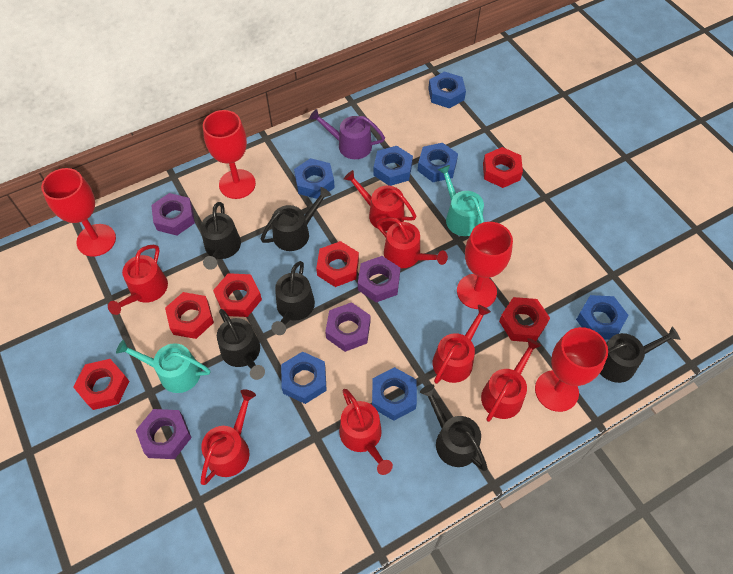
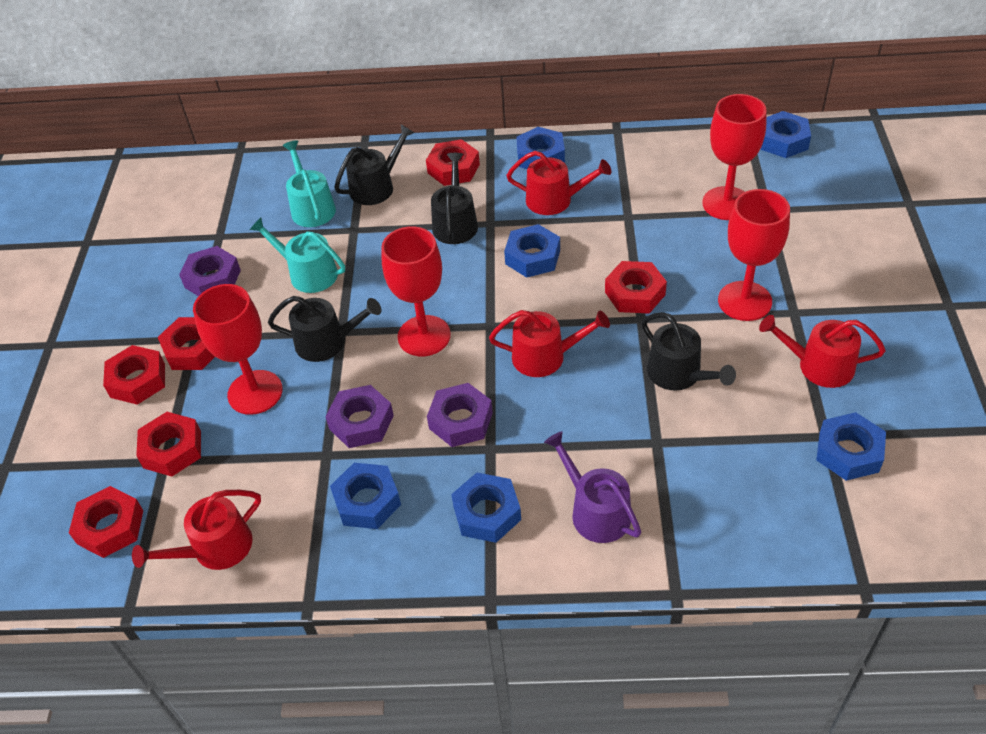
black watering can: [200,202,241,270] [217,309,265,380] [260,187,331,251] [272,261,315,335] [420,384,488,471] [600,327,681,383] = 6 -> [268,296,381,362] [334,125,414,205] [431,153,478,244] [642,312,736,391] = 4
blue nut: [281,352,327,404] [294,158,335,199] [372,367,417,421] [373,146,413,186] [418,143,458,182] [428,71,466,109] [576,295,628,340] = 7 -> [330,463,401,529] [451,473,521,543] [504,224,560,278] [516,127,565,169] [761,111,811,158] [816,412,886,481] = 6
purple nut: [136,409,192,459] [151,193,195,236] [325,302,370,352] [358,256,400,302] = 4 -> [179,246,241,296] [326,385,394,448] [427,383,493,447] = 3
red watering can: [108,244,168,315] [201,390,256,485] [339,389,393,475] [344,170,416,231] [376,217,448,268] [433,305,491,384] [481,338,541,422] = 7 -> [132,490,261,570] [489,310,610,377] [506,151,611,215] [759,315,886,388] = 4

